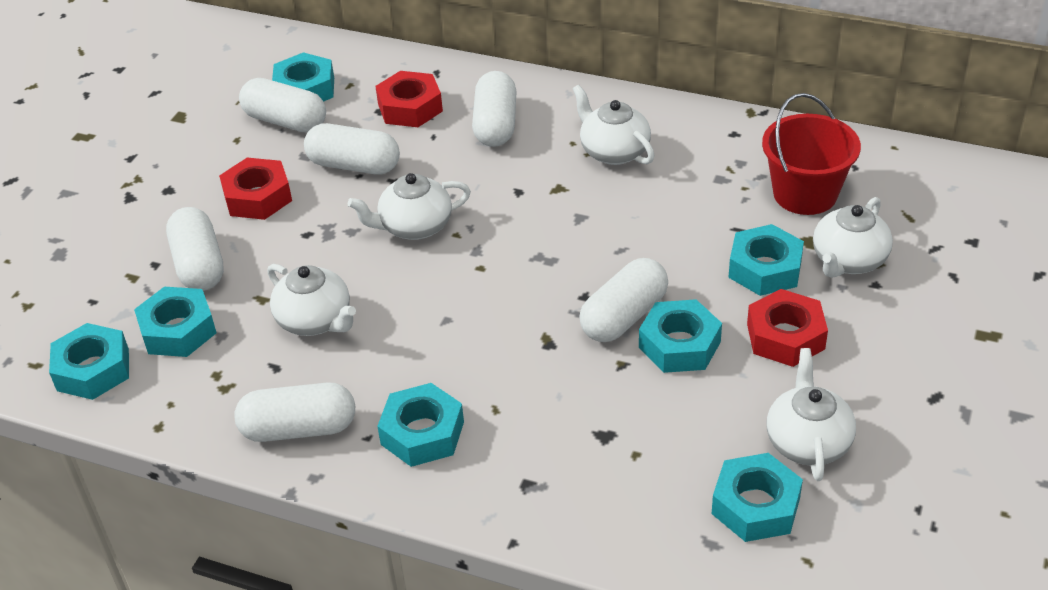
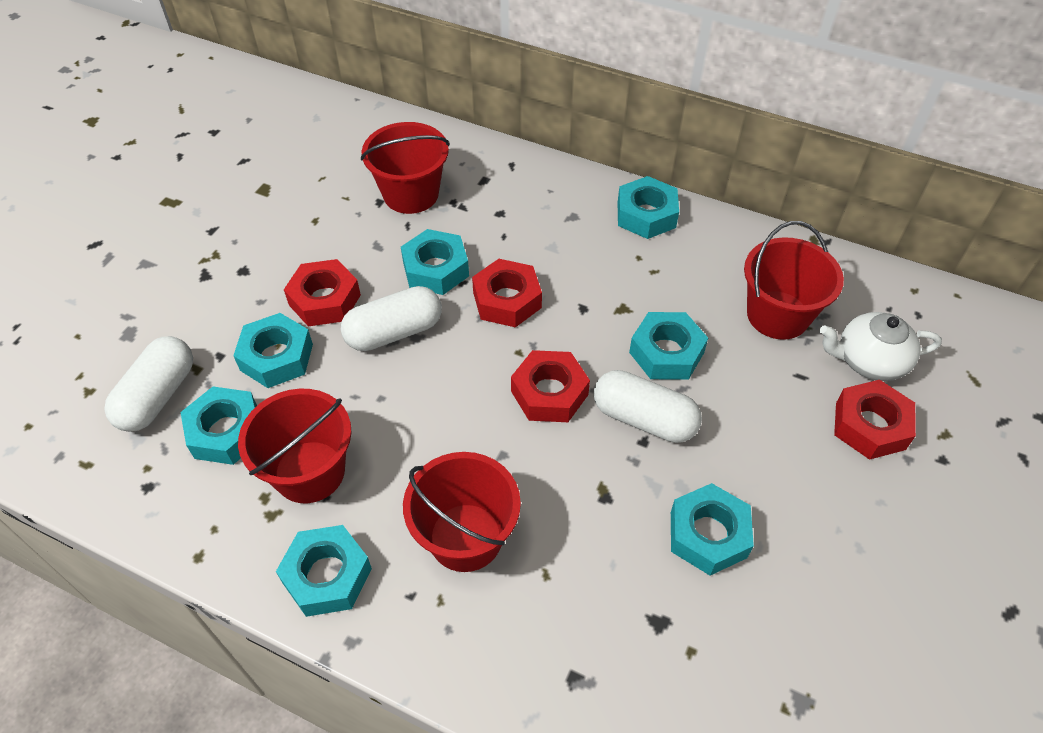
red bucket: [762,93,861,215] = 1 -> [238,389,351,503] [361,122,449,214] [403,452,521,572] [744,221,844,340] = 4
red nut: [219,158,292,220] [375,71,443,127] [747,289,828,367] = 3 -> [284,259,361,327] [472,259,542,328] [511,350,590,422] [834,380,916,460] = 4
white capsule: [166,207,224,291] [234,382,355,442] [239,78,326,133] [304,123,400,175] [472,71,517,147] [579,258,668,342] = 6 -> [104,336,193,432] [341,286,442,351] [594,370,702,443] = 3
white teapot: [267,264,356,336] [348,173,471,240] [573,85,655,165] [767,348,856,481] [813,197,893,278] = 5 -> [820,312,942,381] = 1

